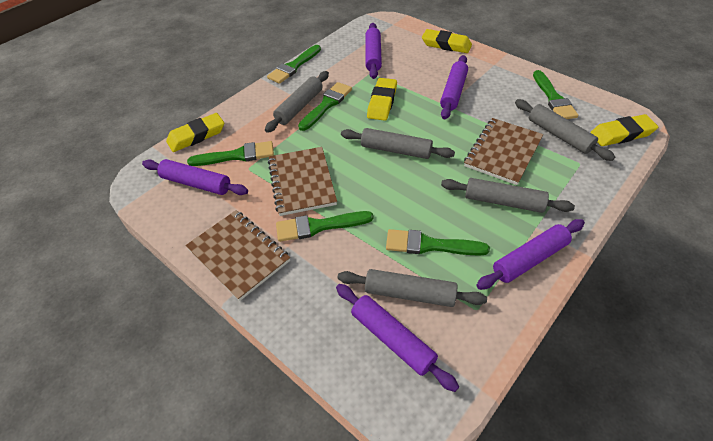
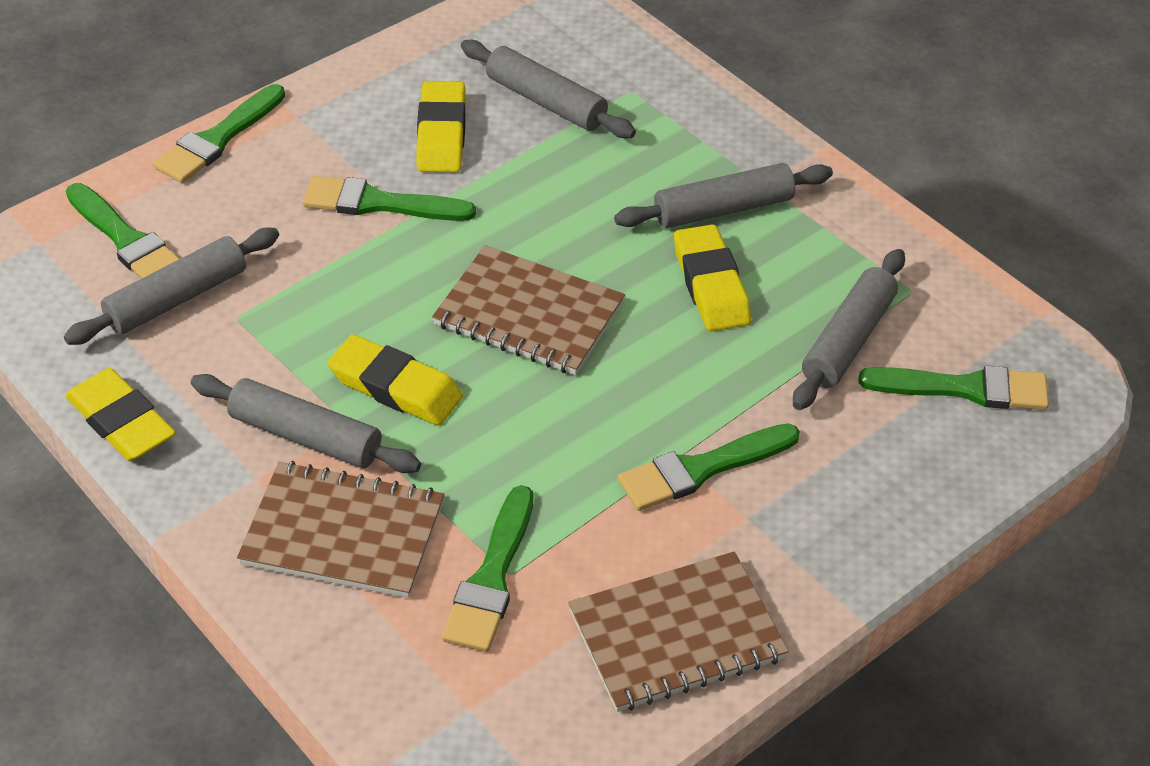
purple rolling pin: [142,159,248,195] [336,284,459,392] [365,23,382,79] [440,55,468,119] [476,219,585,290] = 5 -> none = 0

